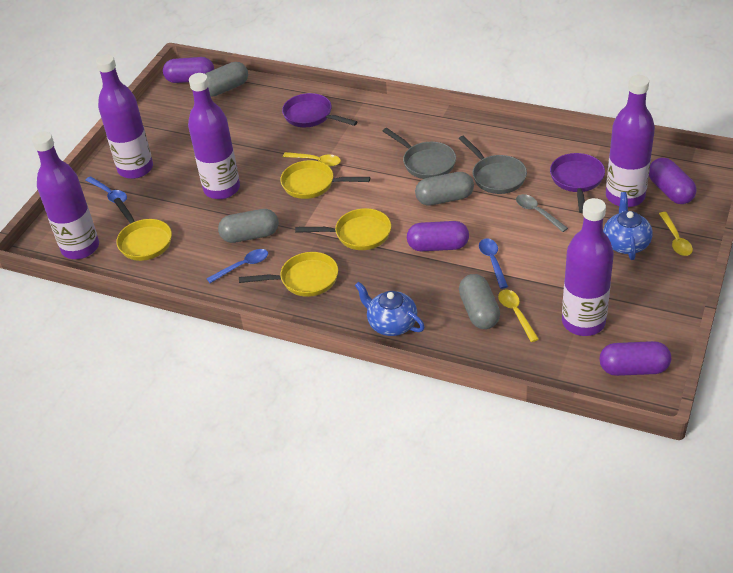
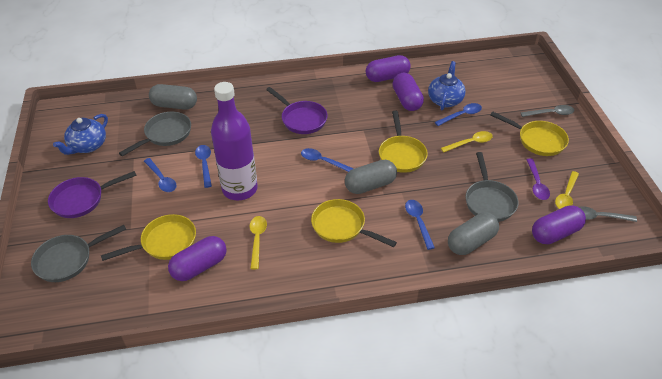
blue spoon: [85,176,127,203] [206,249,268,283] [479,238,508,289] = 3 -> [144,158,177,192] [195,145,212,188] [301,148,354,172] [405,200,435,250] [435,103,482,126] = 5
grey capsule: [205,62,248,97] [218,209,279,243] [415,172,474,206] [459,274,500,329] = 4 -> [149,84,197,110] [345,160,397,194] [448,212,499,255] = 3
grey pan: [383,128,456,179] [459,136,527,194] = 2 -> [31,225,127,282] [119,112,191,156] [465,152,519,222] = 3
grey spoon: [516,194,568,232] = 1 -> [521,105,575,117] [579,206,637,222] = 2
purple bottle: [32,132,99,259] [96,54,153,179] [188,73,240,199] [562,198,614,336] [606,75,655,207] = 5 -> [211,82,258,200] = 1
purple spoon: none = 0 -> [526,158,550,200] = 1

